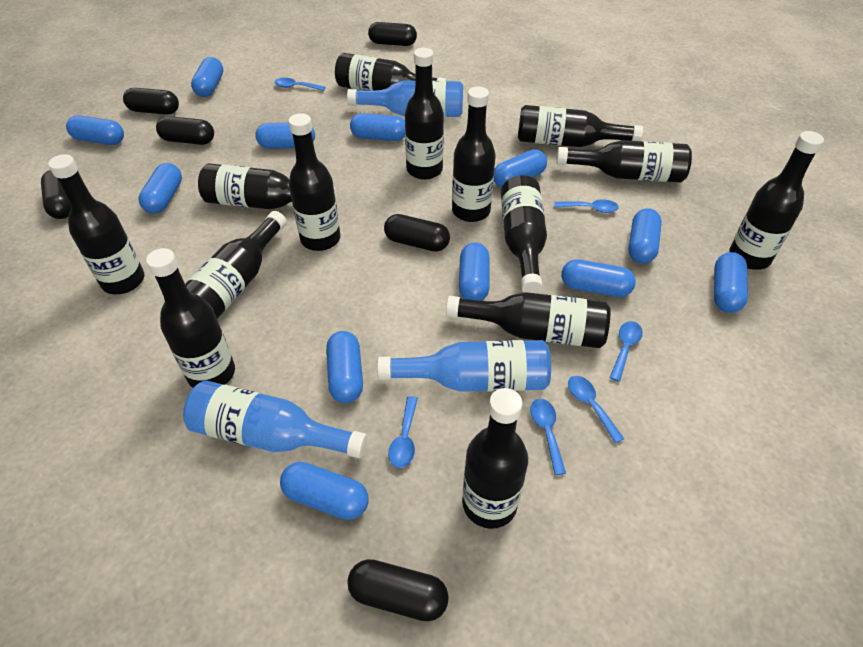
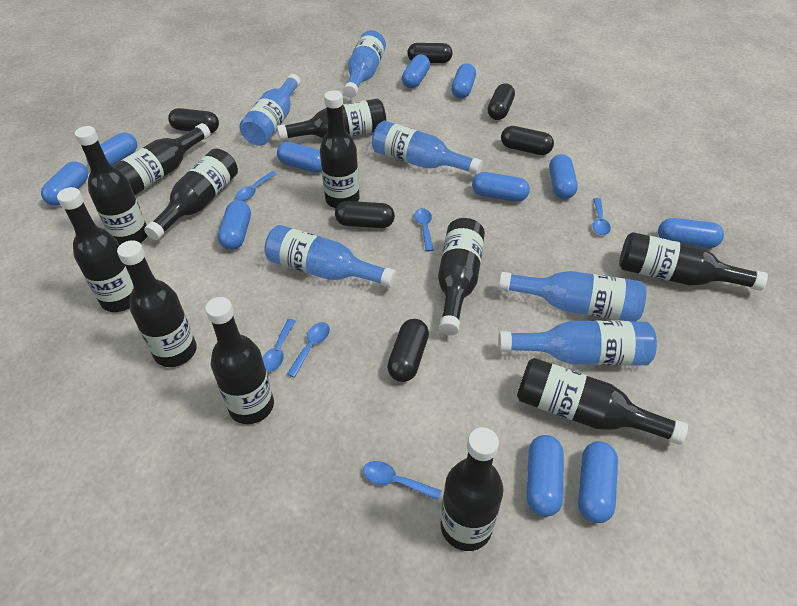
black bottle: [48,154,144,294] [146,248,235,388] [185,211,287,319] [198,163,337,209] [288,113,340,251] [335,53,447,91] [405,48,444,180] [446,292,610,348] [452,86,496,222] [462,388,528,529] [501,175,547,294] [518,105,643,147] [556,140,692,183] [729,131,824,270] = 14 -> [57,187,134,312] [75,126,148,245] [113,123,211,195] [117,240,197,367] [144,148,238,240] [205,297,274,424] [277,99,386,141] [320,90,360,208] [438,218,485,335] [440,427,504,551] [517,358,688,445] [619,232,768,291] = 12
blue bottle: [183,380,367,458] [347,80,463,117] [377,340,551,392] = 3 -> [240,74,301,146] [264,225,396,288] [343,30,386,98] [372,121,483,175] [498,271,646,321] [498,321,657,366] = 6
blue capsule: [66,115,124,145] [138,163,182,214] [191,57,223,97] [255,123,315,149] [280,462,369,520] [326,331,363,403] [350,113,405,141] [459,243,490,301] [494,149,547,188] [561,259,636,297] [628,208,662,264] [714,252,748,313] = 12 -> [41,161,88,206] [87,133,137,166] [218,200,251,250] [277,142,322,173] [402,55,430,88] [451,63,476,99] [472,172,530,202] [527,435,564,517] [549,154,578,199] [578,441,618,523] [658,218,724,248] = 11

